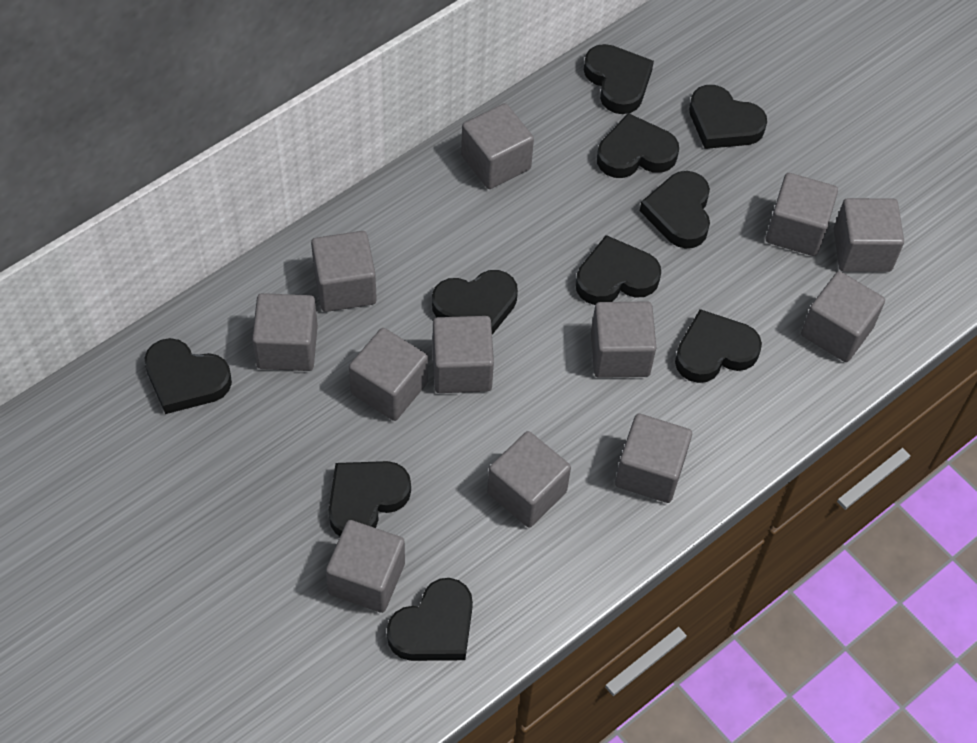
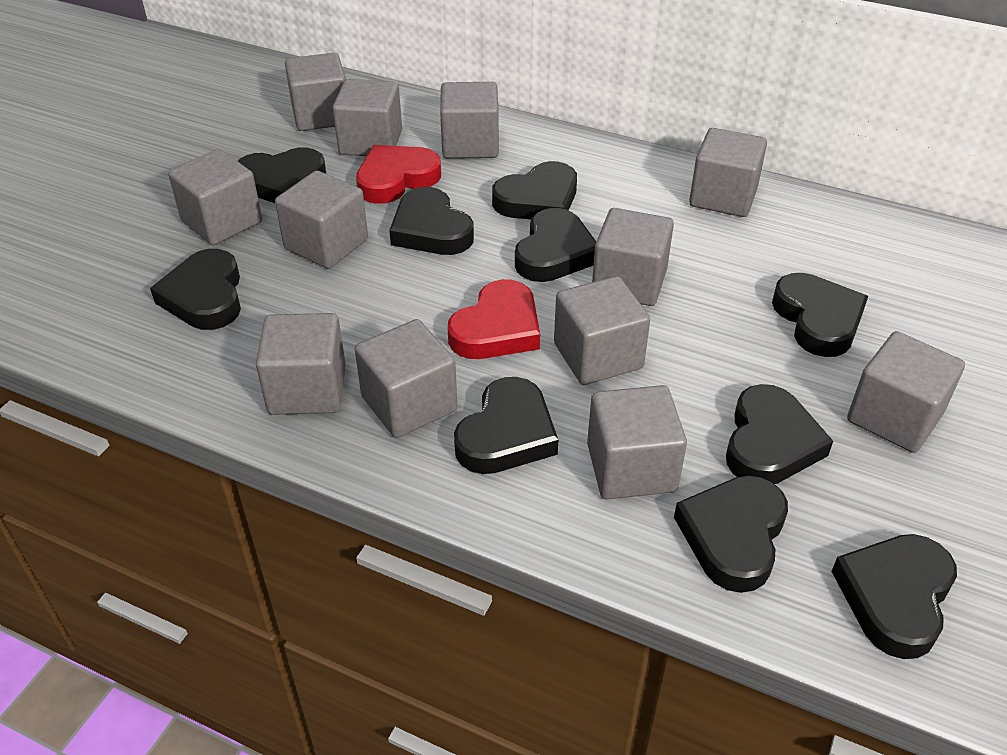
red heart: none = 0 -> [356,145,441,204] [448,279,540,359] = 2

